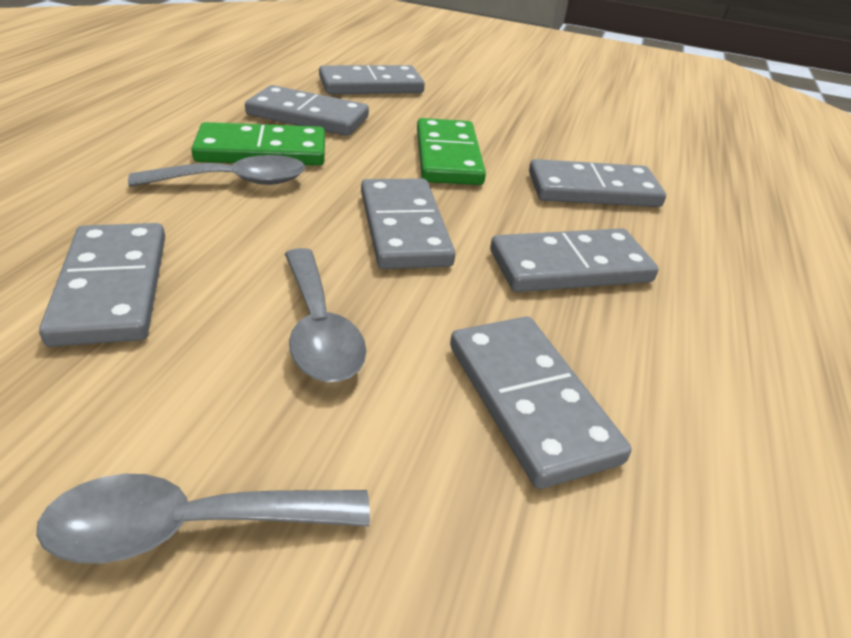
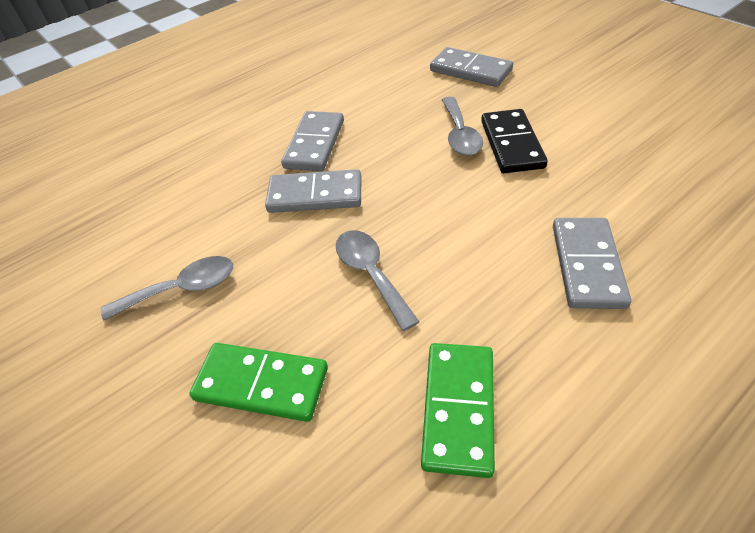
black domino: none = 0 -> [481,109,548,173] = 1
grey domino: [39,223,165,347] [245,85,369,136] [319,65,425,94] [361,178,455,269] [450,317,632,489] [490,228,659,292] [529,159,666,207] = 7 -> [265,169,361,213] [281,111,344,171] [430,47,513,87] [553,218,631,309] = 4

